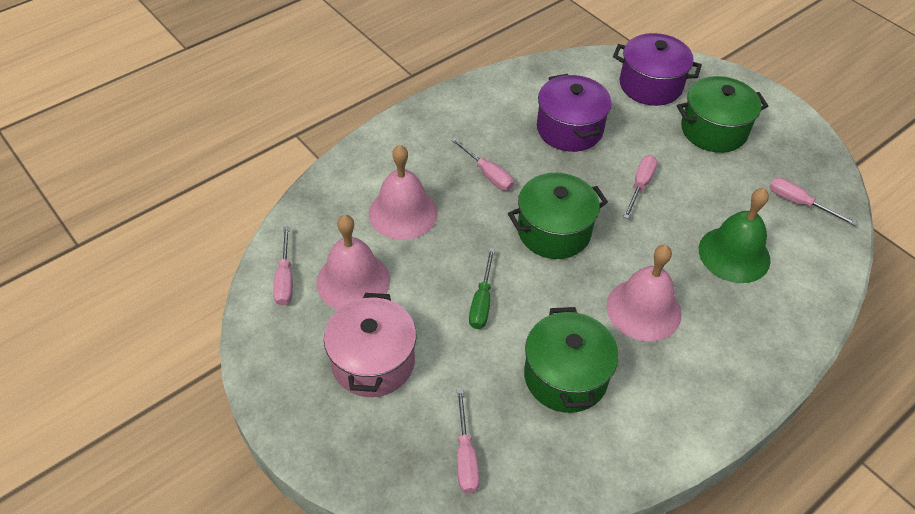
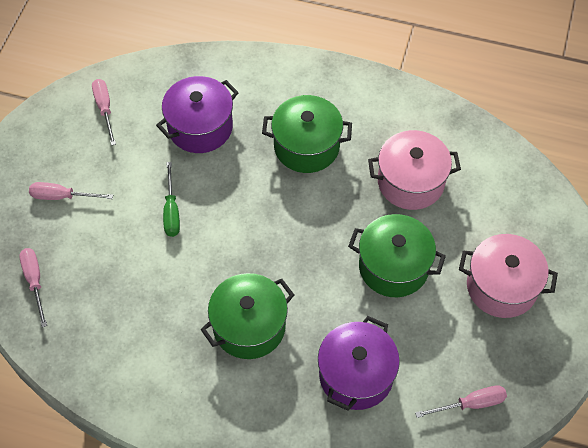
green bell: [699,188,771,283] = 1 -> none = 0
pink bell: [316,215,390,310] [369,145,438,240] [606,245,682,341] = 3 -> none = 0
pink pot: [324,293,416,397] = 1 -> [368,130,461,210] [459,234,558,318] = 2
pink screwdriver: [273,226,293,306] [451,137,514,191] [457,389,479,493] [623,155,657,219] [770,178,857,226] = 5 -> [19,248,47,327] [29,182,113,200] [92,79,116,146] [415,385,507,418] = 4

